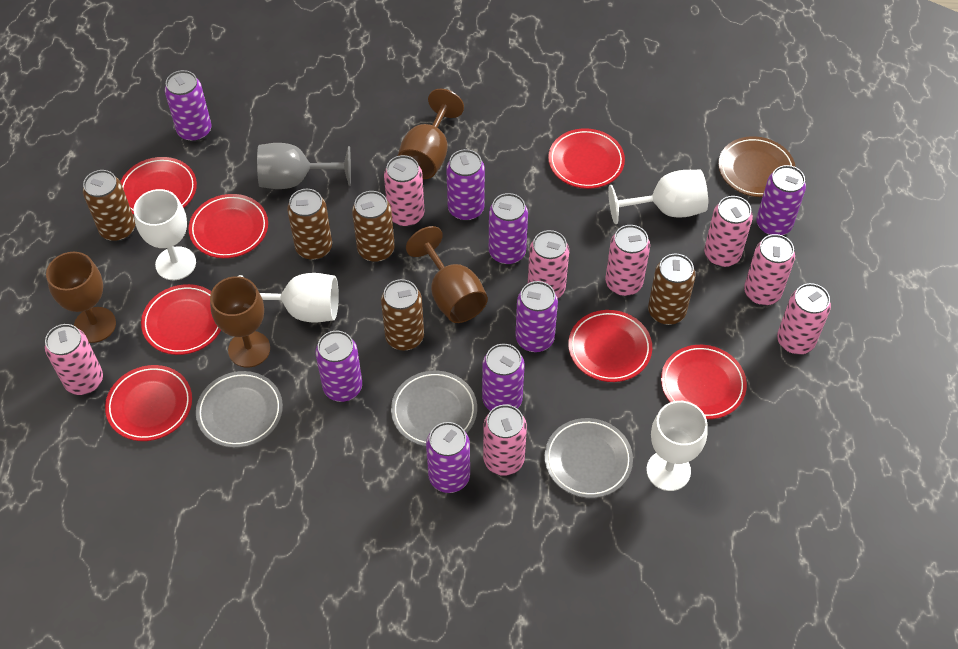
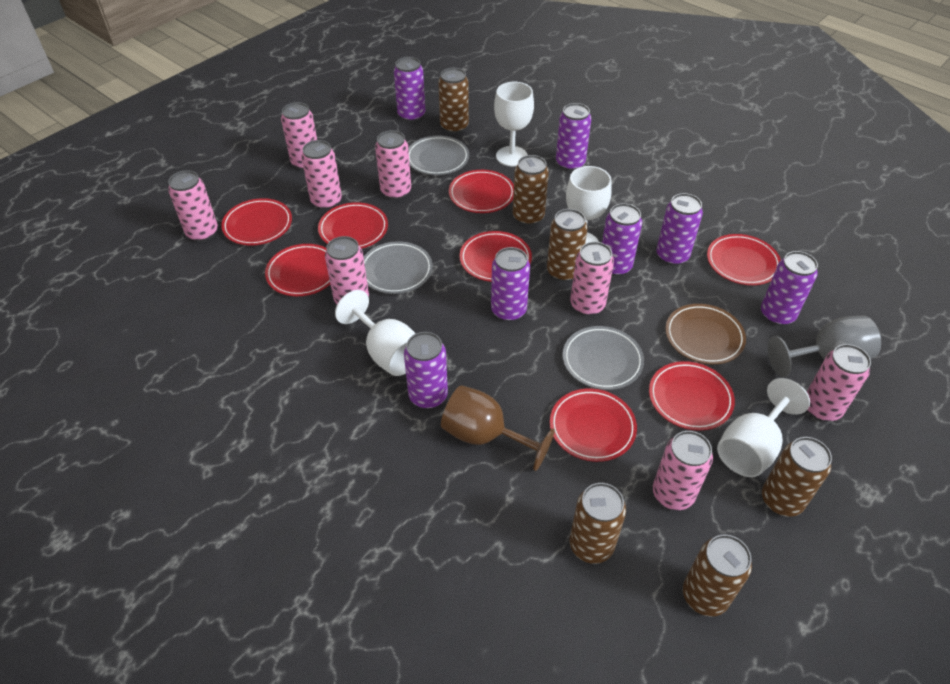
brown can: [83,170,135,241] [287,189,332,260] [352,191,395,262] [381,279,424,351] [648,254,696,325] = 5 -> [438,68,469,134] [513,155,549,226] [547,209,587,282] [570,483,626,564] [683,534,752,617] [762,437,832,517] = 6
brown goblet: [46,252,116,343] [210,276,270,368] [398,89,464,179] [406,226,488,323] = 4 -> [441,385,555,471] = 1
purple can: [165,70,212,142] [316,331,362,402] [426,422,470,493] [446,149,485,221] [482,344,525,411] [489,193,528,265] [515,281,558,352] [756,165,806,235] = 8 -> [394,57,425,122] [404,332,448,409] [491,247,530,322] [556,103,591,171] [602,203,642,276] [656,193,703,266] [761,251,818,326] = 7
red plate: [105,365,192,441] [120,157,197,215] [141,284,221,355] [189,194,268,258] [548,128,625,189] [568,310,652,382] [661,345,747,419] = 7 -> [221,198,292,245] [265,244,330,296] [318,202,388,249] [449,170,514,213] [460,231,532,282] [550,388,637,462] [649,361,735,431] [707,234,781,285] = 8

